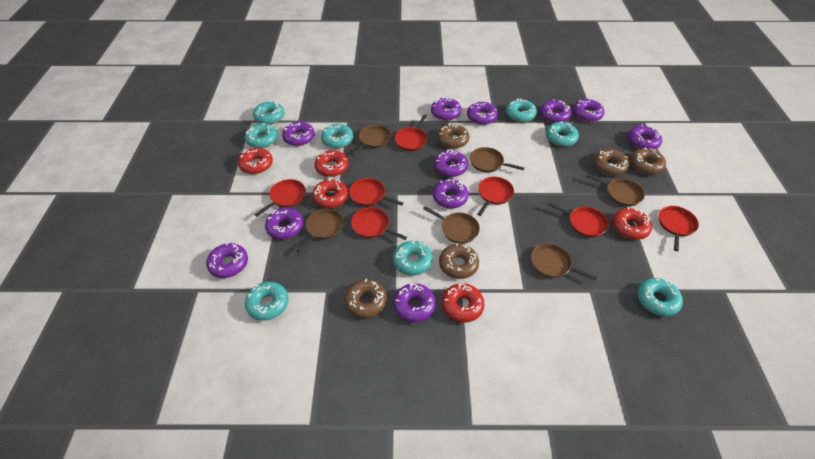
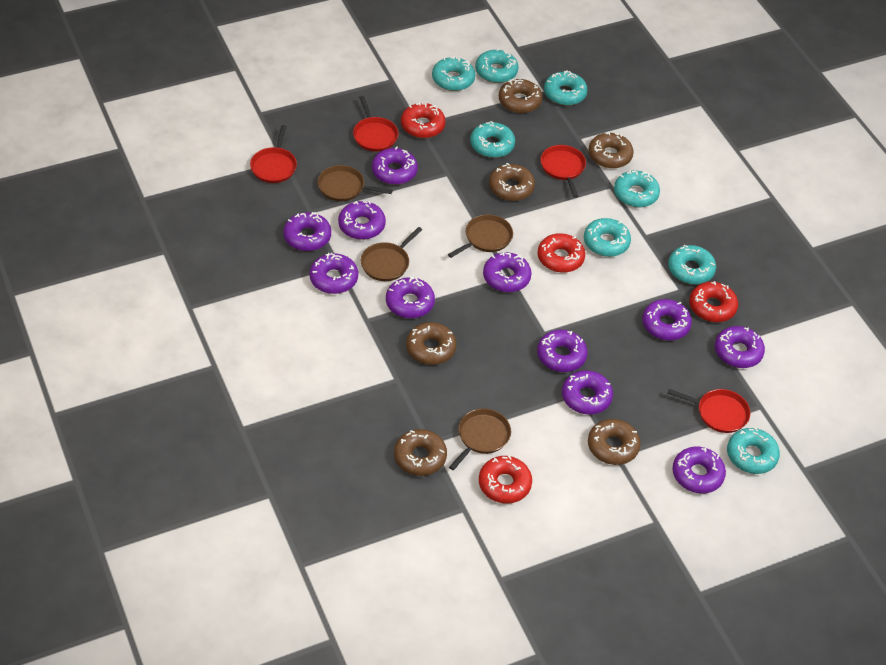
brown donut: [345,279,387,318] [437,123,469,149] [439,243,479,279] [594,149,629,176] [630,147,666,175] = 5 -> [394,429,447,476] [406,322,457,365] [489,163,535,201] [499,79,542,113] [588,132,634,168] [588,419,641,465] = 6
brown pan: [296,209,344,253] [351,125,391,156] [423,206,480,244] [470,147,524,172] [531,244,597,280] [587,174,645,206] = 6 -> [317,165,393,201] [361,227,422,281] [448,214,513,258] [449,408,511,470] = 4
red donut: [238,148,273,174] [312,179,348,208] [314,150,349,177] [442,283,485,323] [612,207,652,240] = 5 -> [401,102,446,138] [479,455,532,503] [537,233,585,273] [689,281,738,322] = 4
red pan: [255,179,306,217] [349,178,404,206] [351,207,407,240] [395,114,427,151] [477,177,514,216] [548,202,609,237] [659,206,699,251] = 7 -> [250,125,297,183] [353,96,399,151] [540,145,586,198] [667,389,750,433] = 4

